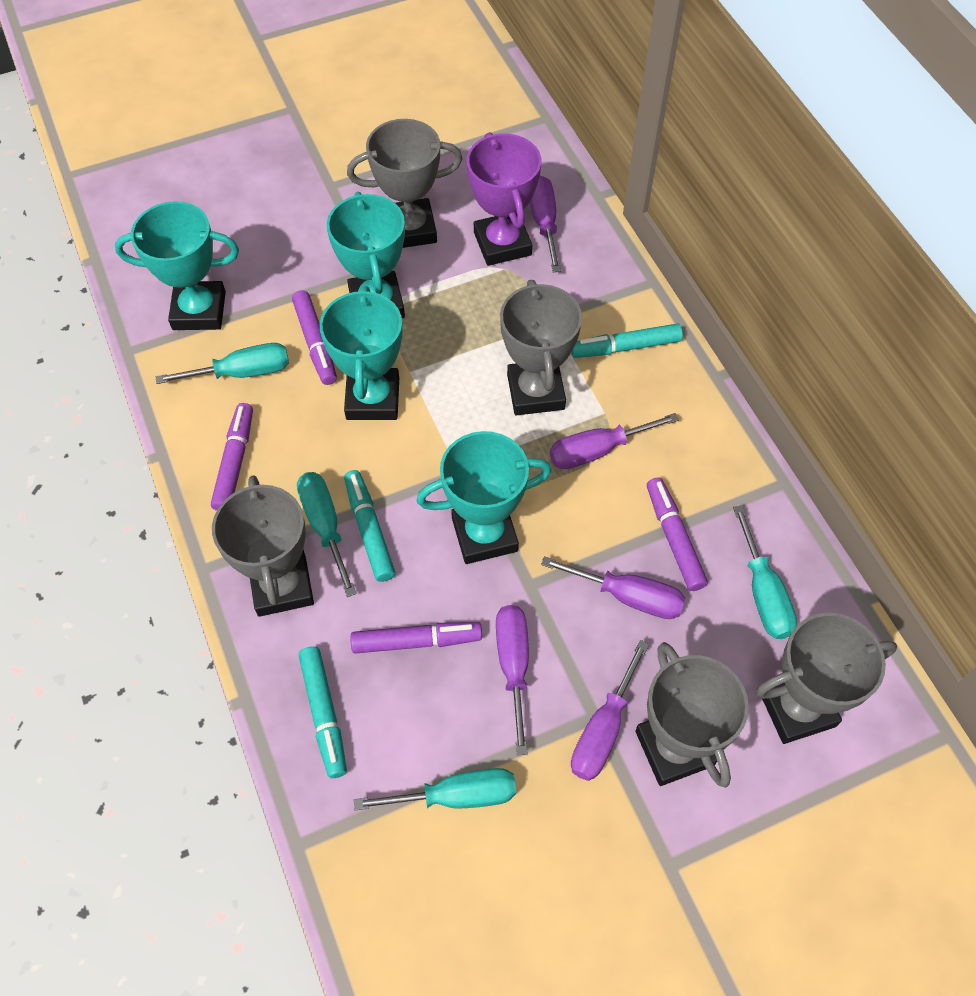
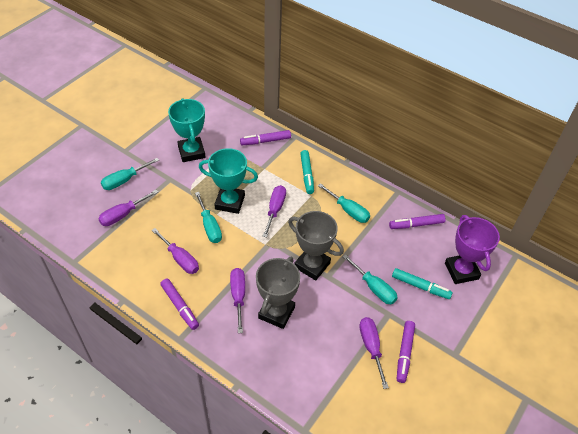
grey trophy: [212,475,314,617] [347,119,462,248] [500,280,582,415] [635,642,749,788] [756,613,897,744] = 5 -> [256,257,300,329] [288,211,344,280] = 2
turquoise marker: [299,646,347,778] [344,470,395,582] [571,323,683,358] = 3 -> [300,150,314,194] [392,268,453,299] = 2
turquoise trophy: [115,201,239,330] [319,286,402,420] [327,192,405,318] [417,431,551,564] = 4 -> [168,98,205,162] [199,148,258,214] = 2

